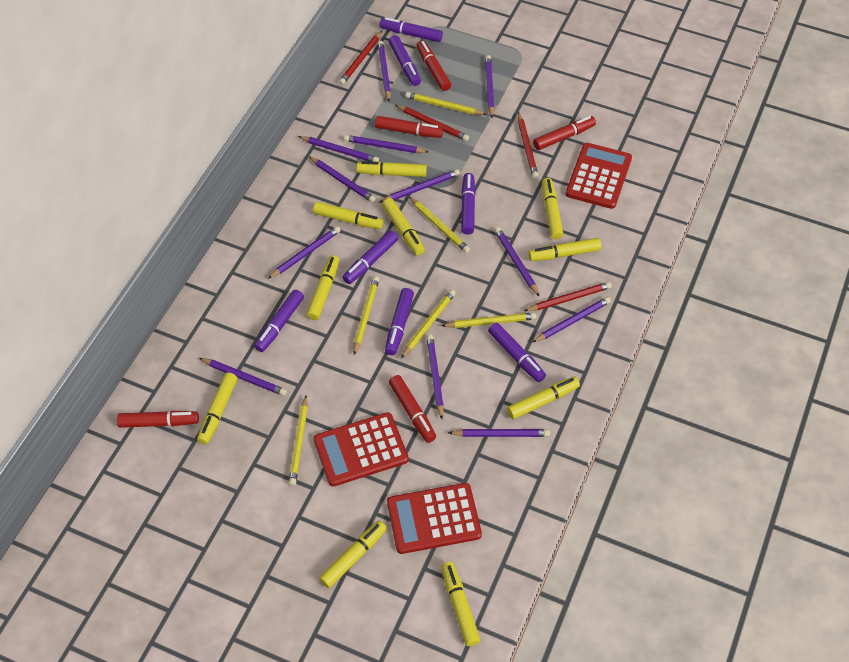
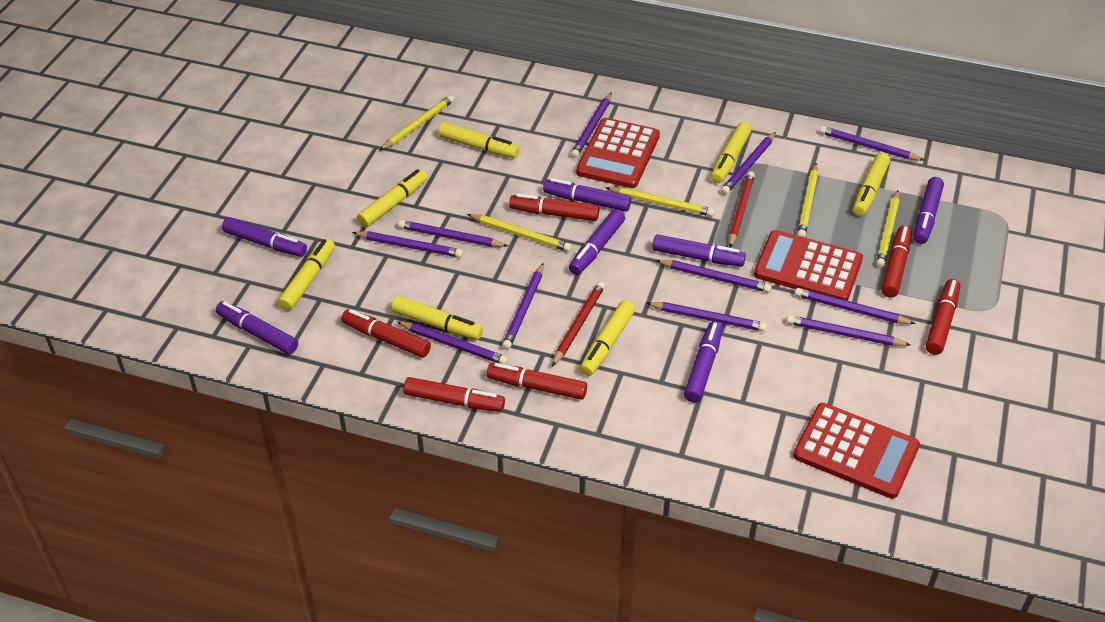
purple pencil: [199,358,287,396] [268,226,341,279] [298,136,379,162] [308,156,376,203] [344,135,429,153] [378,41,391,101] [379,169,460,203] [426,334,444,419] [448,429,550,437] [485,55,494,118] [494,227,540,297] [532,297,611,343] = 12 -> [352,231,463,258] [397,322,508,365] [398,220,508,247] [502,263,544,350] [571,93,611,158] [647,302,767,331] [656,260,772,293] [721,132,776,195] [786,315,911,346] [795,288,916,324] [819,126,924,161] = 11
red marker: [117,411,199,428] [375,116,443,138] [389,375,436,443] [416,40,451,91] [533,116,596,150] = 5 -> [341,309,431,358] [403,377,505,412] [487,363,587,400] [509,193,599,221] [881,226,912,298] [926,279,960,355] = 6
red pencil: [339,31,382,85] [396,105,469,141] [518,112,538,178] [524,282,612,311] = 4 -> [552,281,605,367] [729,171,755,248] = 2
yellow marker: [197,372,237,445] [306,255,340,320] [313,202,384,229] [319,521,387,588] [356,161,427,177] [382,198,425,256] [441,562,481,646] [507,376,580,419] [528,238,601,261] [542,178,564,239] = 10 -> [278,239,335,311] [357,169,428,227] [391,296,483,340] [438,122,519,158] [580,300,635,376] [711,122,751,183] [853,153,890,216] = 7
yellow pencil: [289,396,308,486] [353,276,379,355] [401,289,456,358] [405,92,487,115] [409,197,470,253] [441,312,537,328] = 6 -> [379,95,454,151] [467,214,572,252] [606,187,715,217] [797,163,818,238] [876,190,900,268] = 5

